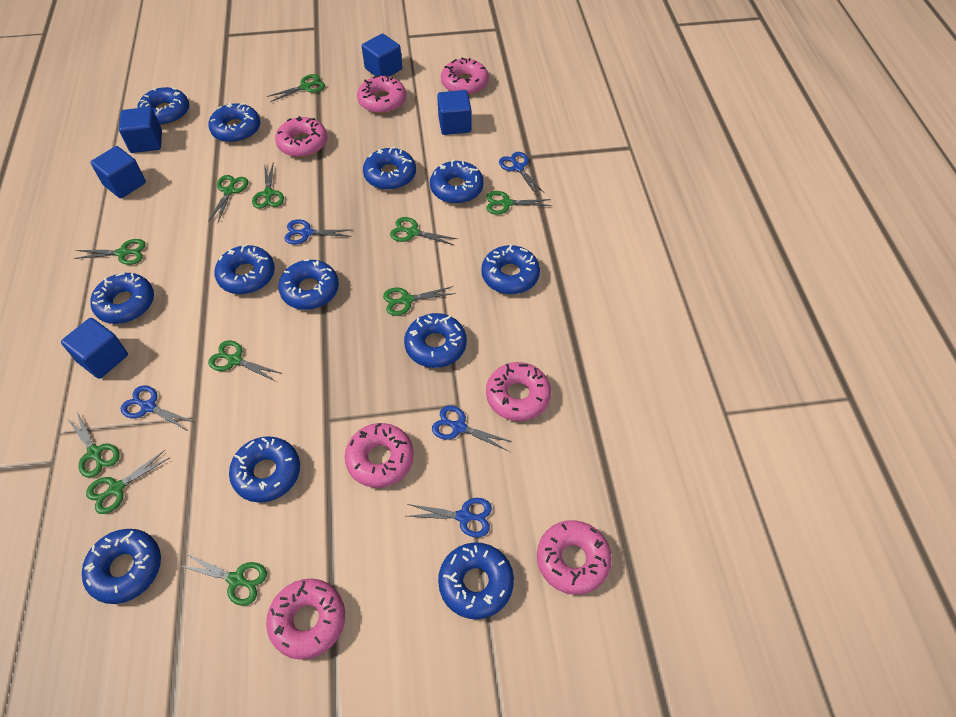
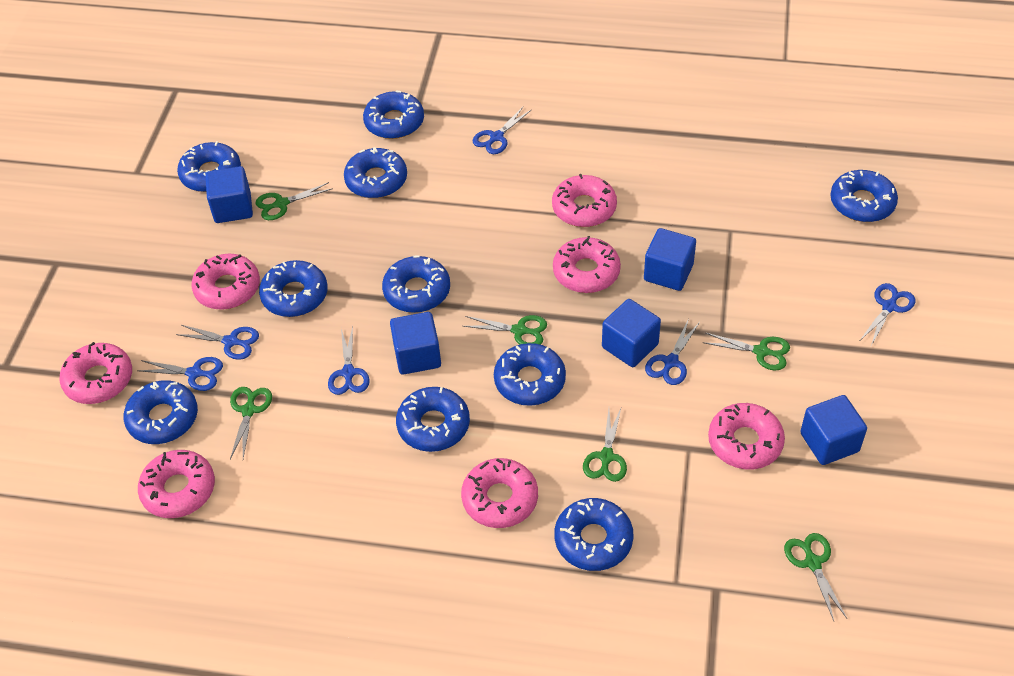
blue donut: [82,529,161,604] [90,273,154,324] [137,87,189,126] [208,103,260,143] [214,244,275,294] [229,436,300,503] [278,259,339,310] [363,147,416,190] [404,313,467,368] [430,160,484,204] [438,542,514,619] [481,244,540,294] = 12 -> [124,380,198,444] [177,141,241,192] [259,260,327,317] [344,147,407,198] [363,90,424,139] [382,255,450,313] [396,387,470,452] [494,343,566,406] [554,498,634,571] [830,170,898,222] = 10
blue scissors: [121,386,196,431] [284,219,353,245] [407,498,492,537] [432,406,512,451] [499,152,544,196] = 5 -> [137,357,223,391] [176,325,259,360] [328,326,370,395] [473,107,531,154] [645,318,700,385] [860,283,915,346] = 6
green scissors: [68,412,120,478] [74,239,146,265] [86,450,171,514] [181,554,267,606] [208,175,248,222] [208,341,280,381] [252,163,284,209] [267,74,325,102] [383,286,456,316] [390,217,457,245] [486,191,552,215] = 11 -> [230,387,272,459] [256,182,333,220] [463,315,547,345] [583,406,627,482] [703,332,790,370] [784,533,847,621] = 6

